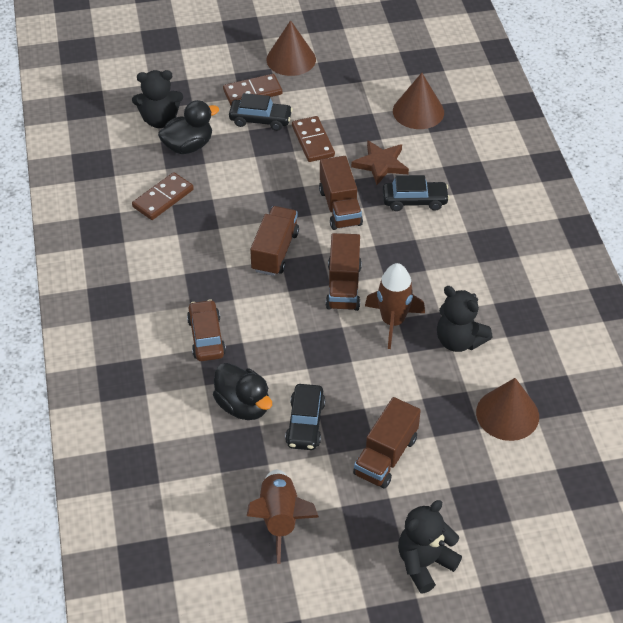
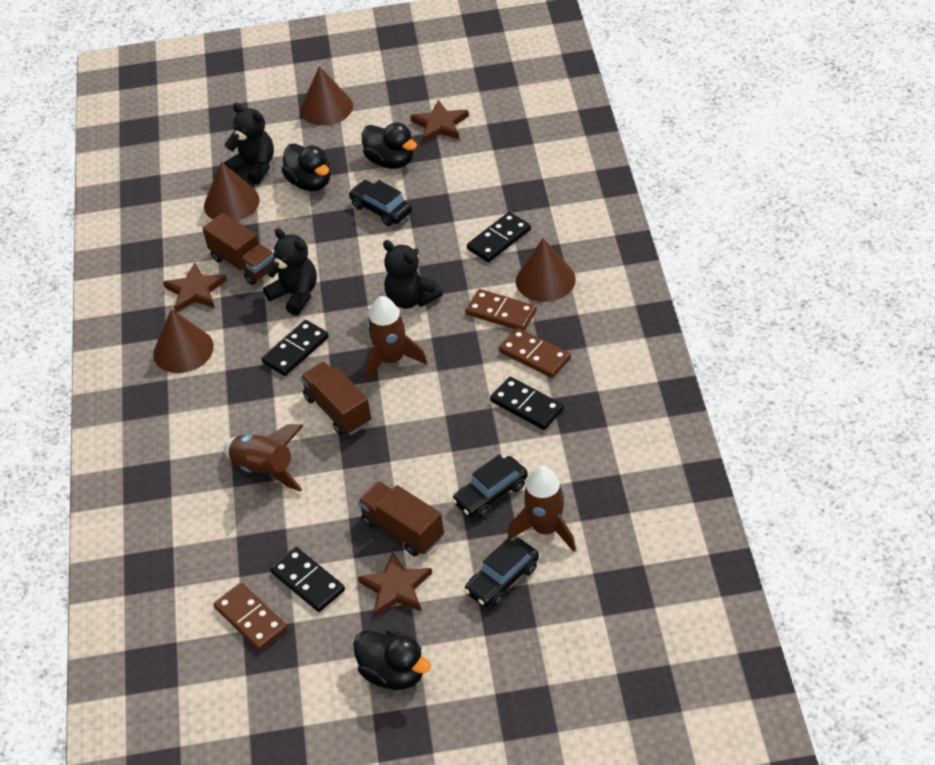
black domino: none = 0 -> [261,320,329,376] [270,547,345,612] [467,212,531,262] [490,377,564,430] = 4
black duck: [158,100,219,154] [213,363,272,420] = 2 -> [281,144,331,191] [353,630,431,690] [362,122,417,169] = 3
brown car: [187,299,226,361] = 1 -> none = 0
brown cone: [266,20,316,76] [393,73,444,129] [476,378,539,441] = 3 -> [153,309,214,373] [204,161,260,221] [300,66,353,126] [516,238,576,302] = 4
brown rocket: [247,470,319,564] [365,263,425,349] = 2 -> [223,424,303,492] [366,296,427,382] [508,466,576,552] = 3
brown star: [351,140,409,185] = 1 -> [163,263,227,313] [358,551,432,617] [410,100,469,143] = 3
brown truck: [250,206,299,276] [319,156,363,230] [326,233,362,311] [353,397,421,488] = 4 -> [202,213,275,285] [300,362,371,436] [358,481,444,556] = 3

